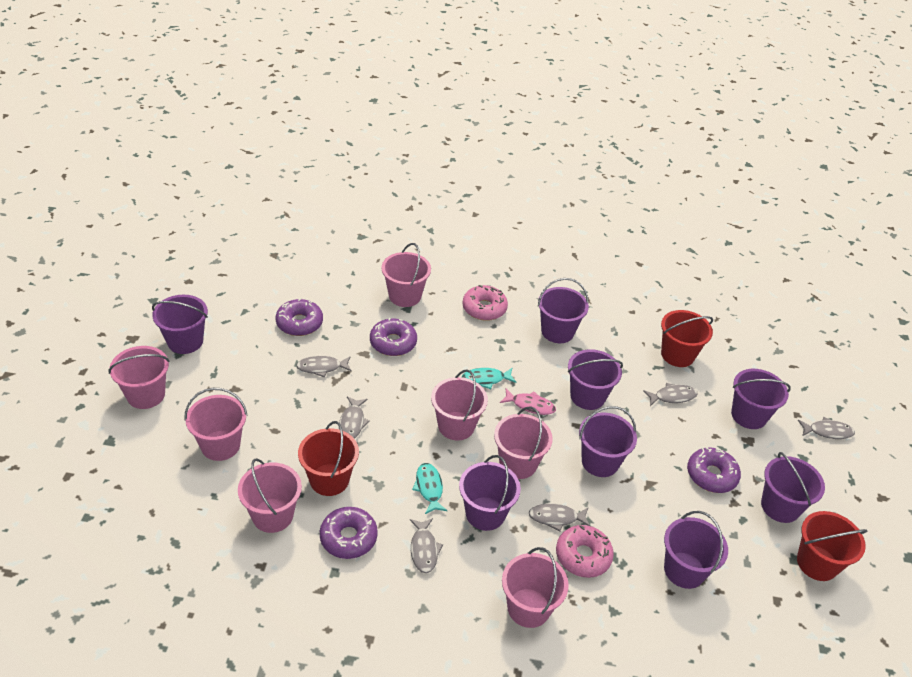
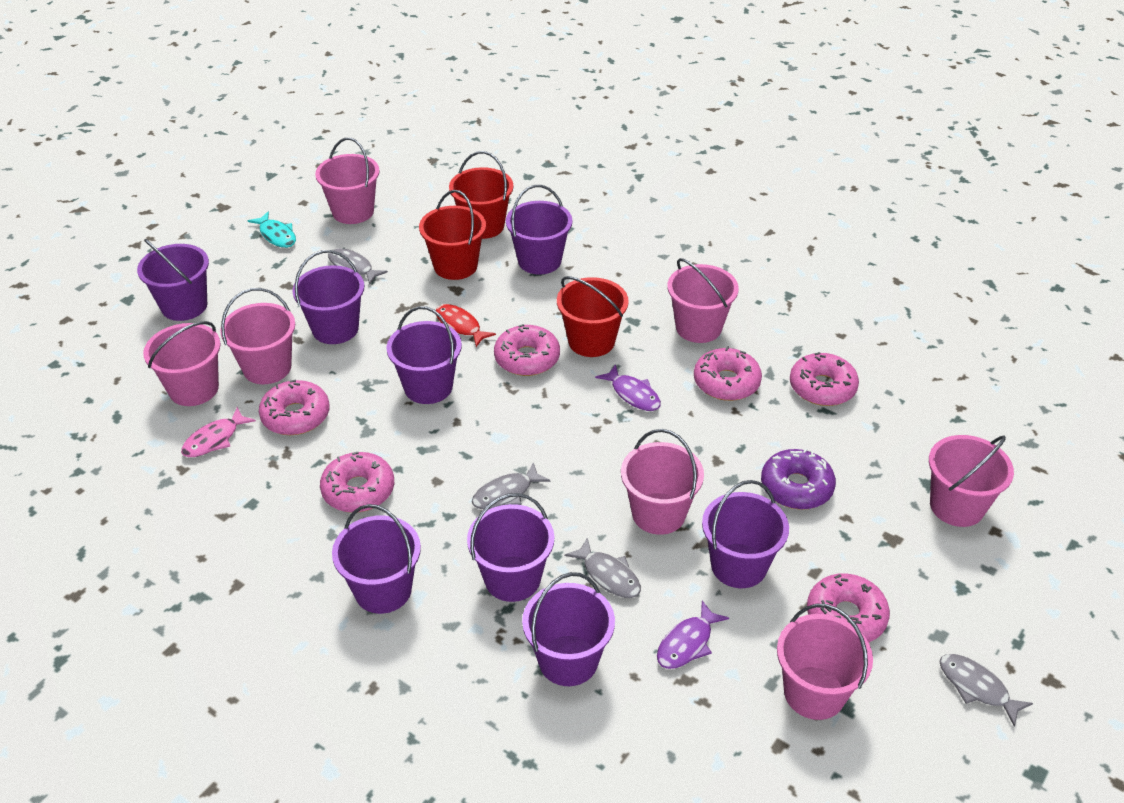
grey fish: [296,356,352,377] [339,396,370,439] [410,518,443,573] [529,504,590,531] [643,383,697,406] [798,417,855,439] = 6 -> [328,248,388,284] [472,462,550,509] [565,538,641,598] [939,654,1033,727] = 4
pink donut: [462,285,508,321] [556,525,614,578] = 2 -> [259,380,330,435] [320,452,394,513] [494,324,560,376] [694,346,762,401] [790,352,859,406] [807,573,890,643] = 6
purple donut: [275,298,323,336] [320,507,378,559] [370,318,417,356] [687,447,741,493] = 4 -> [761,448,836,510] = 1
purple fish: none = 0 -> [595,364,661,411] [657,600,729,669] = 2
red fish: none = 0 -> [436,304,496,347] = 1
turquoise fish: [412,463,448,514] [462,368,516,389] = 2 -> [248,212,296,248] = 1

